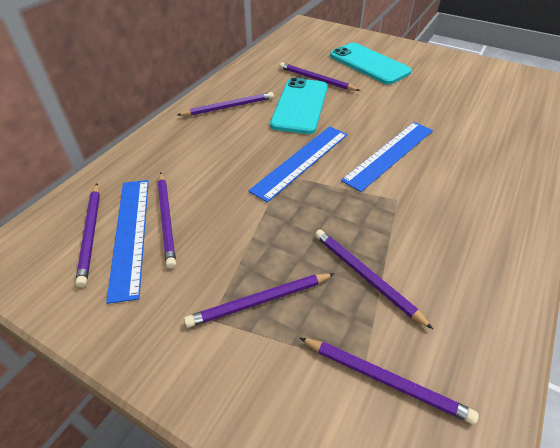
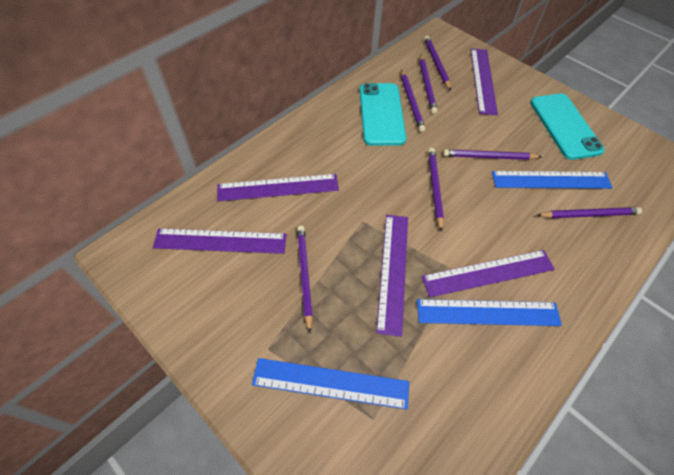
purple ruler: none = 0 -> [153,228,287,254] [217,174,339,201] [376,215,408,337] [422,250,555,297] [471,49,498,115] = 5

